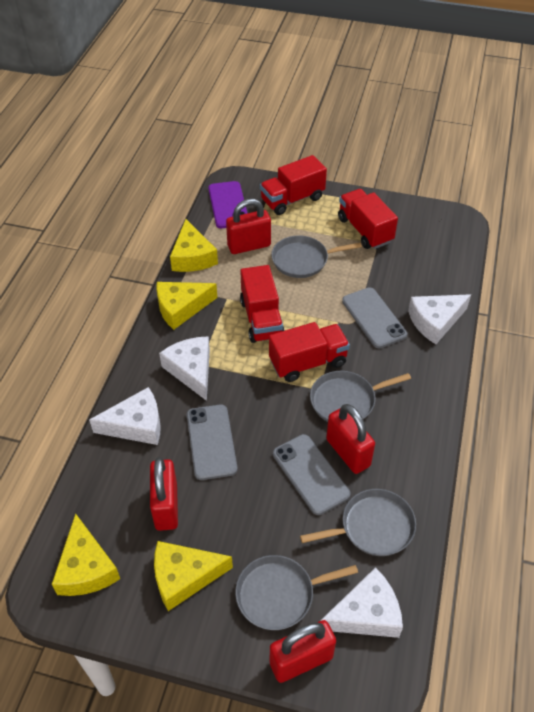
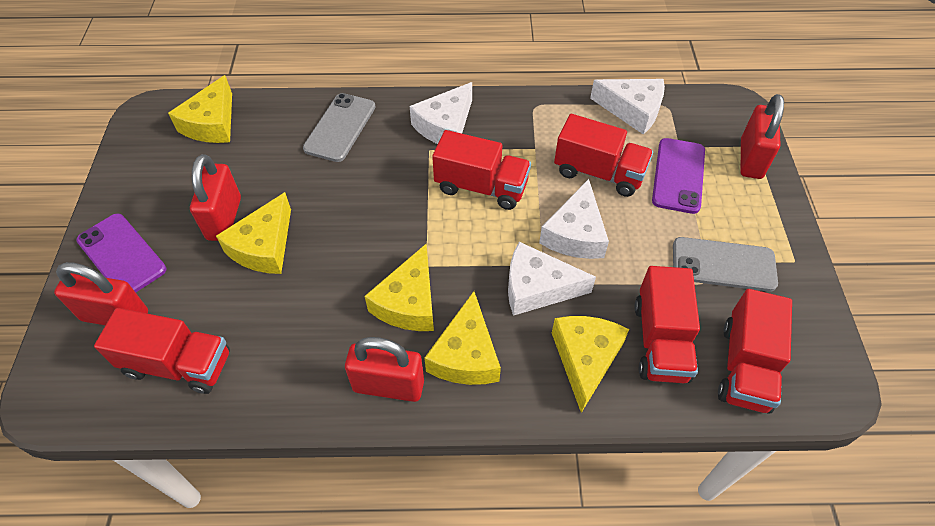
grey pan: [235,555,358,630] [271,235,362,278] [300,489,416,556] [310,371,411,422] = 4 -> none = 0
grey phone: [187,405,238,480] [273,434,350,515] [342,287,407,348] = 3 -> [303,93,375,162] [673,237,778,292] = 2
purple phone: [208,181,247,228] = 1 -> [76,214,166,292] [652,138,705,214] = 2
red truck: [240,265,285,343] [260,155,327,215] [269,322,350,382] [338,189,398,249] = 4 -> [94,308,230,394] [432,130,531,210] [554,114,653,197] [635,266,700,383] [718,289,792,414] = 5
yellow cheese: [52,513,120,596] [154,541,233,611] [156,282,217,330] [170,219,218,272] = 4 -> [168,75,232,143] [216,192,291,274] [365,244,434,331] [424,291,501,385] [552,316,629,413] = 5

